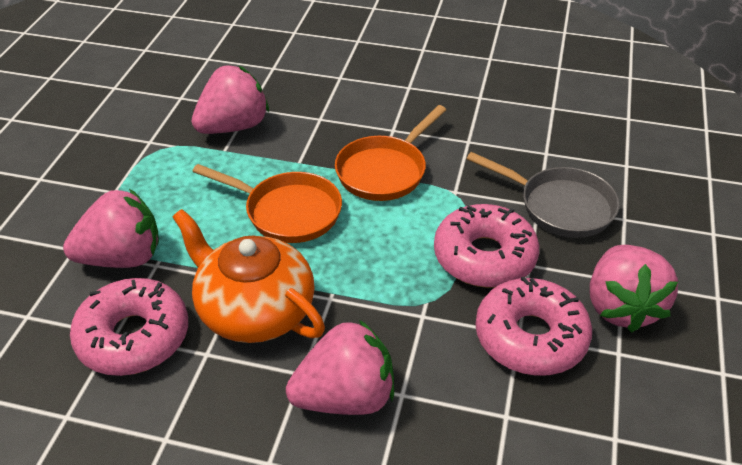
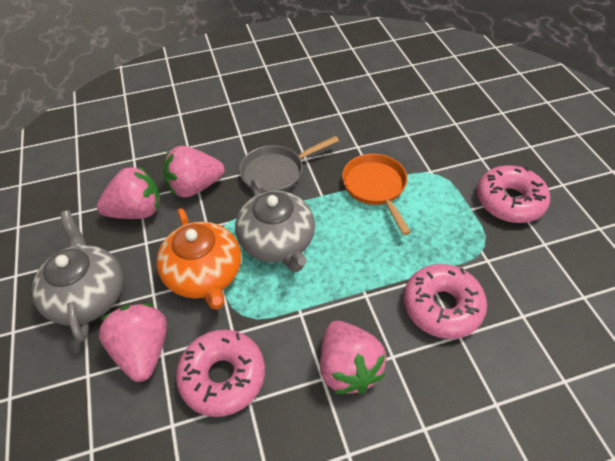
grey teapot: none = 0 -> [32,210,123,342] [235,179,315,272] = 2
orange pan: [192,164,342,243] [335,105,446,201] = 2 -> [342,154,411,235] = 1

